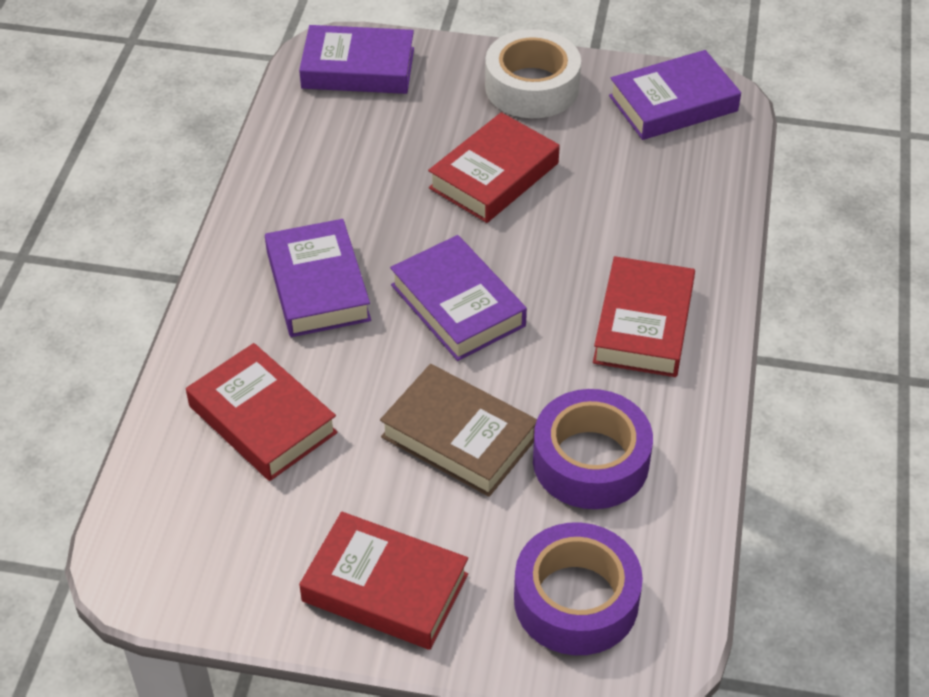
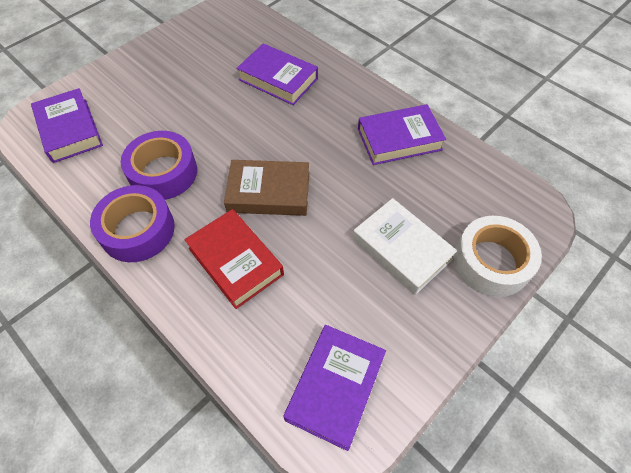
red book: [186,343,338,481] [299,512,468,650] [428,112,560,223] [593,256,695,377] = 4 -> [184,209,284,309] = 1
white book: none = 0 -> [353,198,457,295] = 1

